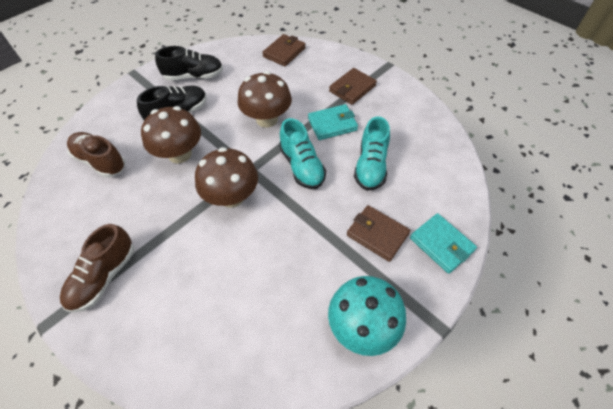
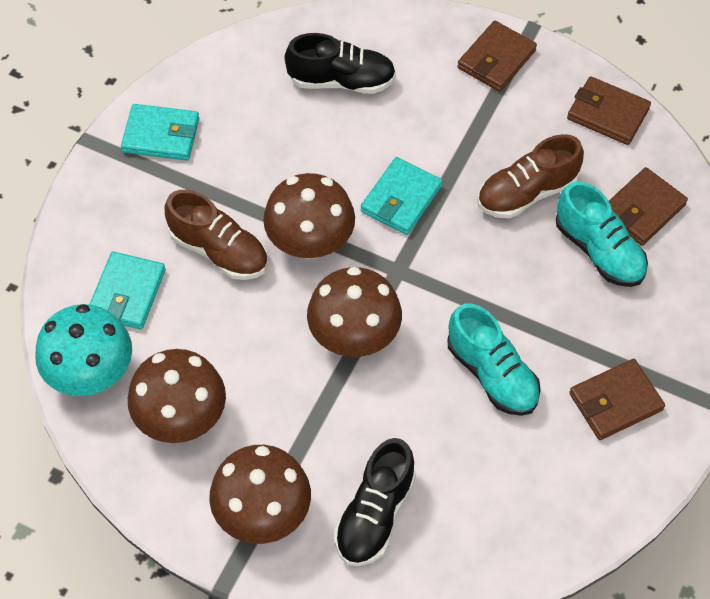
brown mushroom: [141,106,201,164] [195,147,258,208] [238,71,292,128] = 3 -> [128,349,226,443] [209,445,311,544] [263,173,355,259] [307,267,402,357] = 4
brown wallet: [262,34,306,66] [329,68,377,105] [347,205,410,262] = 3 -> [457,21,537,92] [567,76,651,145] [569,359,665,440] [609,167,688,246] = 4
turquoise wallet: [308,104,358,140] [410,213,477,274] = 2 -> [89,251,166,329] [121,104,199,161] [361,157,442,235] = 3

